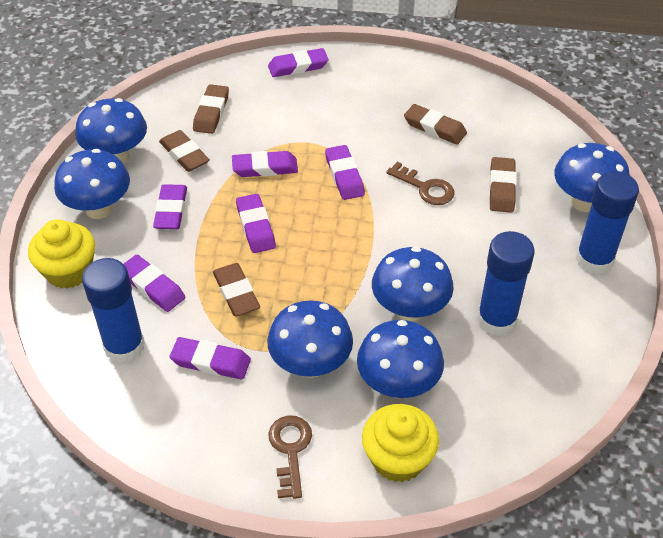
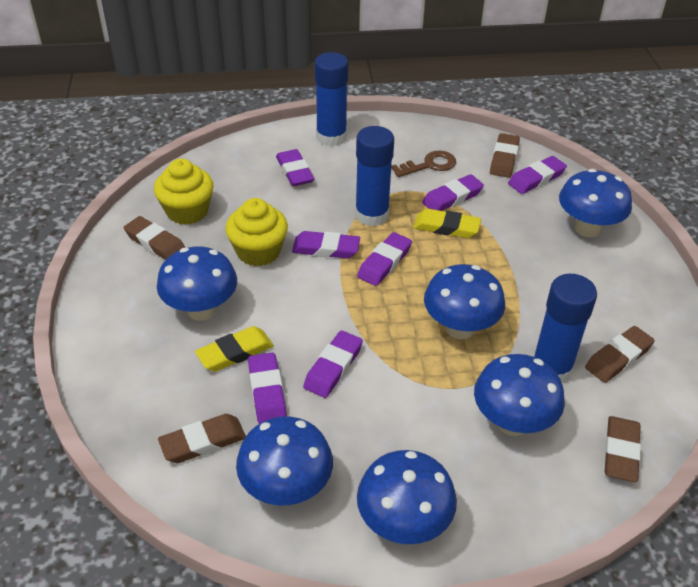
brown key: [268,415,312,499] [386,162,455,205] = 2 -> [391,150,456,177] = 1
yellow eraser: none = 0 -> [195,326,274,372] [413,209,481,238] = 2

